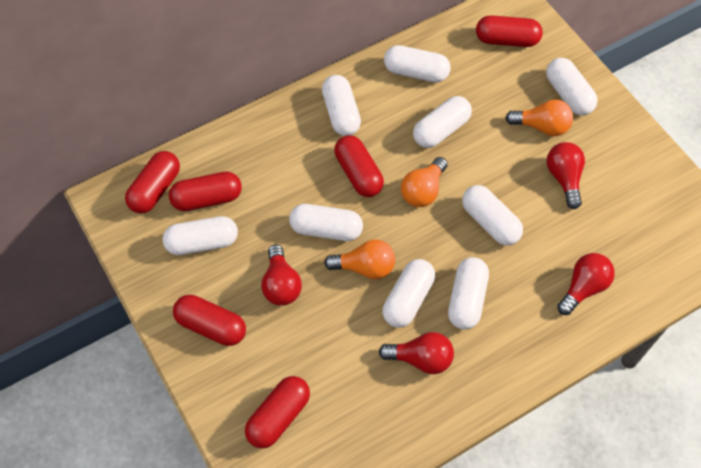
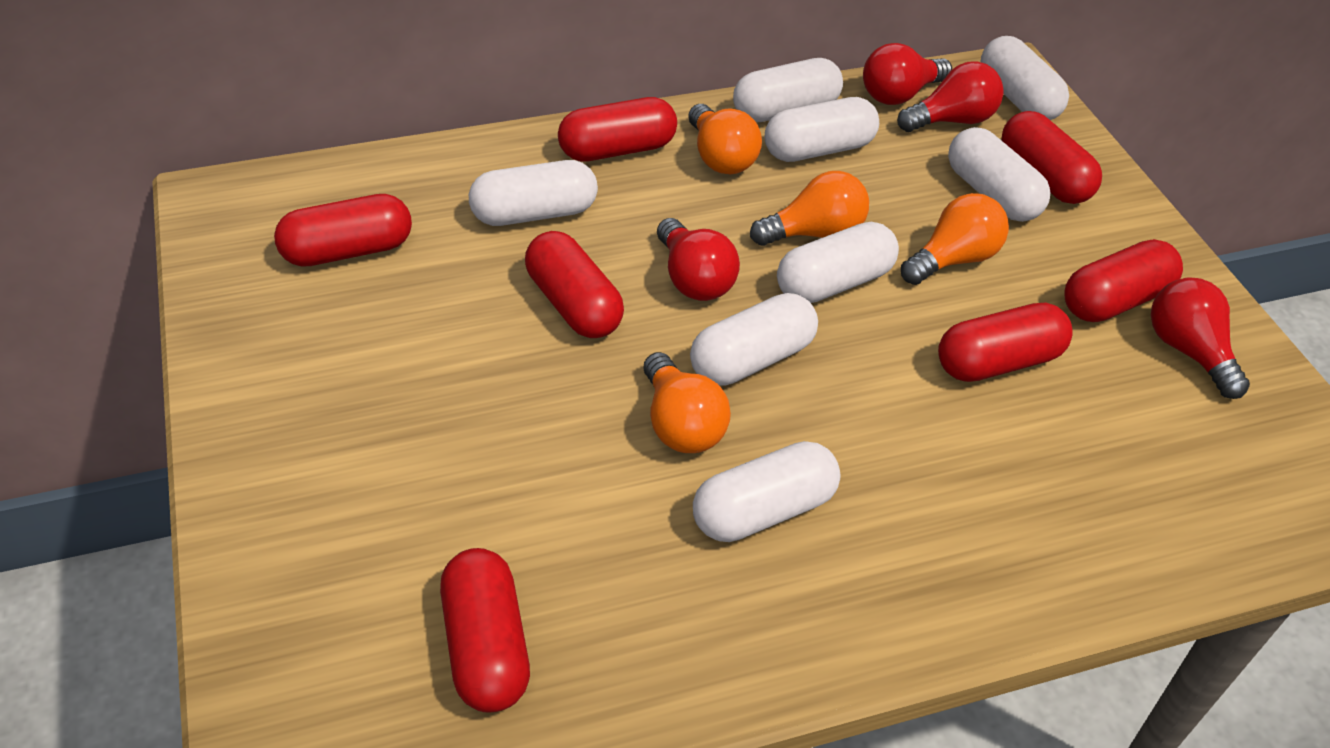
orange light bulb: [324,240,395,279] [401,157,448,207] [505,99,573,136] = 3 -> [643,352,731,453] [688,104,762,174] [750,171,869,246] [901,193,1009,285] = 4
red capsule: [125,151,180,213] [169,171,242,211] [173,295,246,346] [245,376,310,448] [334,135,384,197] [476,15,543,47] = 6 -> [274,194,412,267] [440,548,530,713] [525,231,624,338] [558,97,677,162] [938,303,1073,382] [1002,111,1102,204] [1064,239,1183,322] = 7
white capsule: [163,216,238,255] [289,204,363,241] [322,75,361,136] [382,259,435,328] [384,45,451,83] [413,96,472,148] [448,257,489,330] [462,185,523,245] [546,58,598,115] = 9 -> [469,160,598,226] [690,293,818,386] [693,441,841,542] [733,58,843,122] [764,97,879,162] [777,222,899,303] [948,127,1051,222] [981,36,1069,120] = 8

